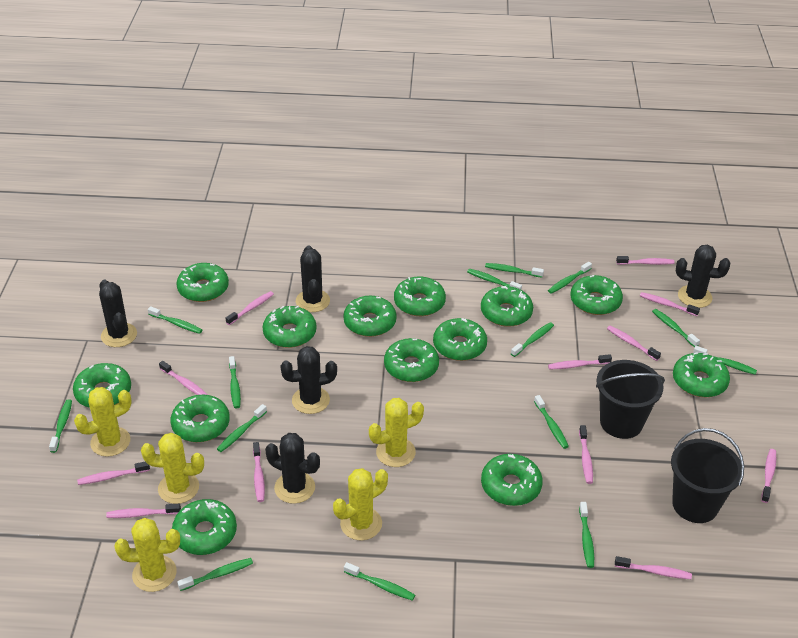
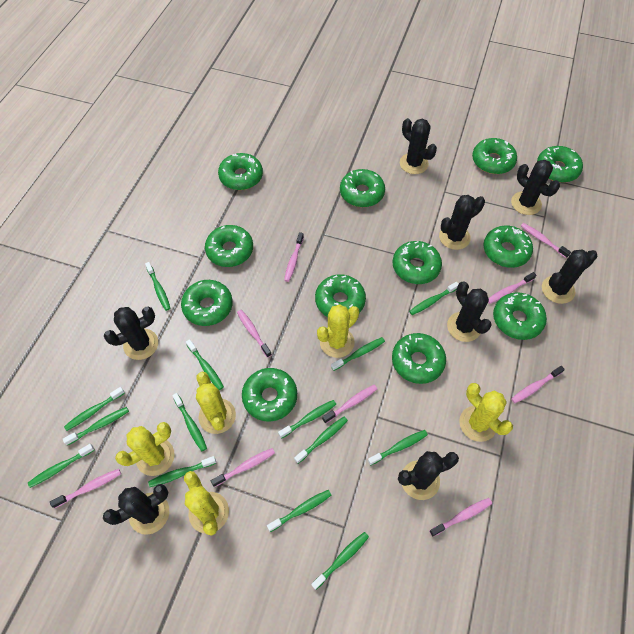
black bucket: [596,360,665,439] [671,428,744,523] = 2 -> none = 0
black cactus: [99,280,137,347] [265,433,320,504] [280,346,337,414] [296,246,330,312] [676,245,730,308] = 5 -> [103,484,169,535] [104,307,158,360] [398,451,459,500] [400,118,437,174] [439,195,485,250] [447,282,492,342] [511,160,560,215] [542,250,597,304] = 8
green donut: [73,363,131,408] [170,395,230,442] [172,499,237,555] [176,263,229,302] [263,306,316,348] [343,296,397,337] [384,338,439,382] [394,276,446,316] [433,318,487,361] [481,286,533,327] [481,454,543,506] [571,275,623,315] [673,352,730,397] = 13 -> [181,280,233,326] [205,225,253,267] [218,153,263,190] [242,368,297,422] [315,274,366,317] [340,169,385,207] [392,241,442,284] [392,333,446,384] [472,138,517,174] [483,225,533,268] [493,292,547,340] [537,146,583,183] = 12
pink toothbrush: [77,462,150,485] [106,504,181,518] [159,361,208,395] [226,291,274,325] [253,442,265,502] [548,354,612,369] [579,425,593,484] [607,326,661,361] [615,556,692,579] [616,256,675,265] [640,292,700,316] [761,449,776,503] = 12 -> [50,469,121,508] [211,448,275,487] [237,310,272,358] [284,232,304,282] [322,385,377,424] [429,498,492,537] [488,272,536,304] [511,366,565,403] [521,223,571,258] = 9

